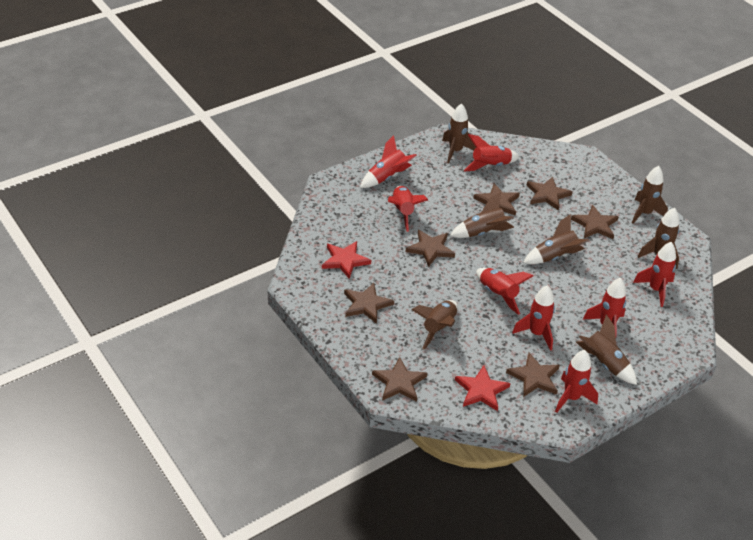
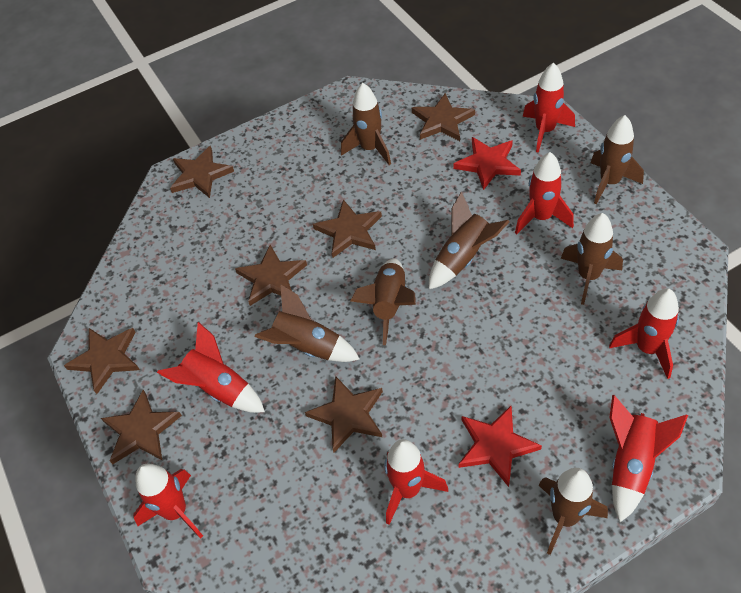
red rocket: [360,135,417,188] [388,186,428,232] [464,134,520,171] [476,268,533,315] [512,285,555,351] [555,350,598,413] [583,278,626,337] [633,242,676,307] = 8 -> [133,464,203,539] [157,322,265,413] [384,439,448,525] [515,152,574,234] [522,63,575,153] [609,289,679,379] [609,395,688,522] = 7

